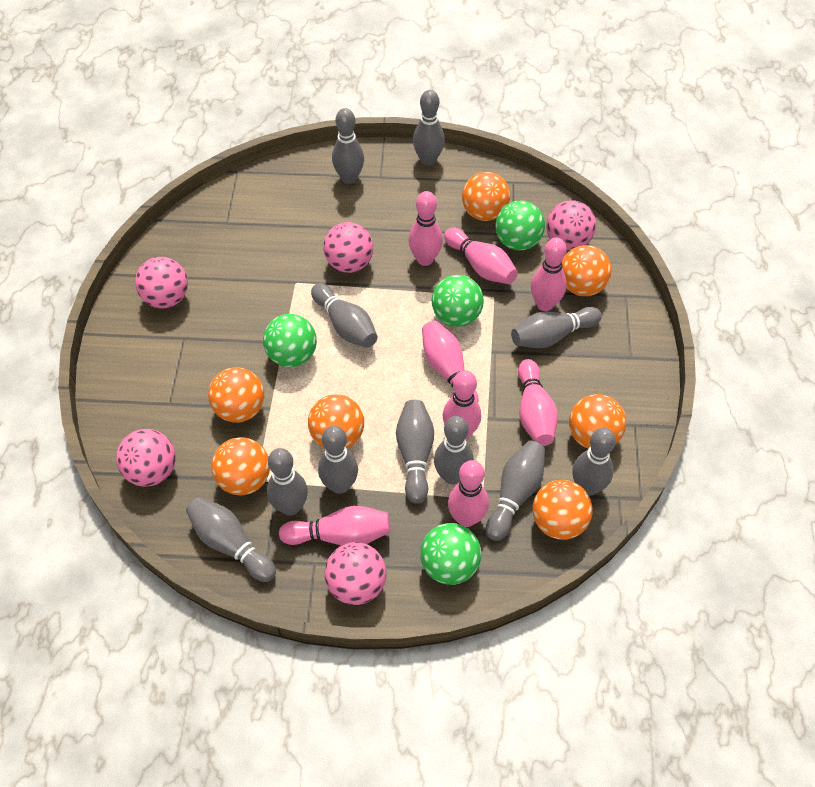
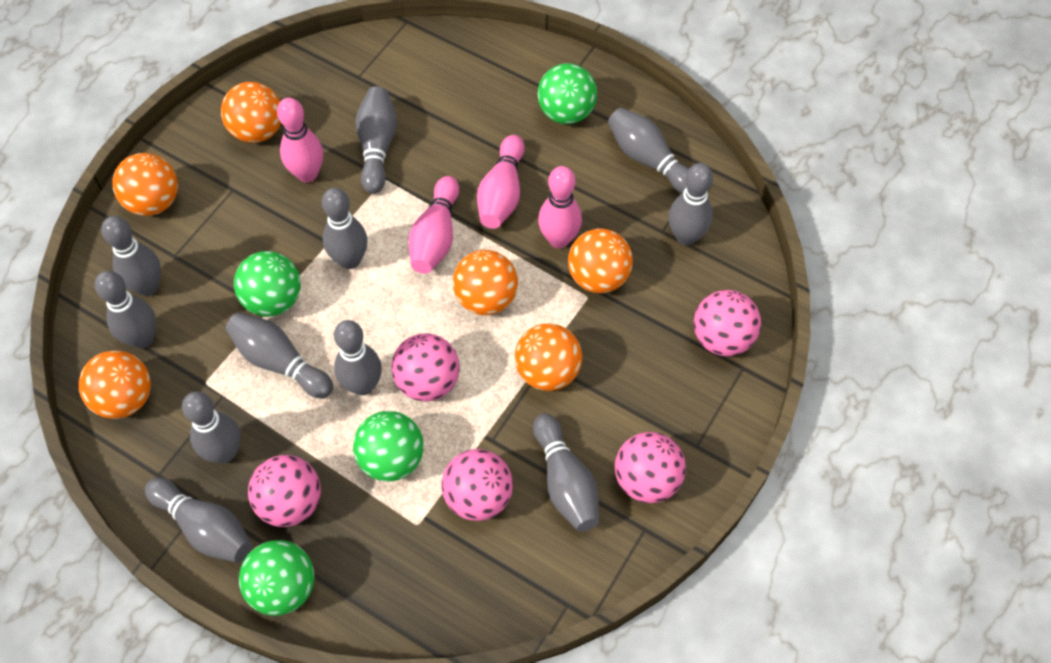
orange ball: [208,367,264,423] [211,437,270,496] [308,394,364,448] [462,172,510,221] [532,480,593,540] [562,245,612,296] [569,394,627,449] = 7 -> [79,351,151,419] [113,153,178,216] [221,82,281,143] [453,250,518,315] [515,323,582,391] [568,228,633,293] = 6
pink bowling pin: [279,506,391,546] [408,191,443,266] [422,320,478,402] [443,370,481,439] [444,228,518,284] [448,460,489,527] [518,359,558,446] [531,237,567,311] = 8 -> [277,98,323,183] [408,176,459,274] [477,135,525,229] [538,166,582,248] = 4

